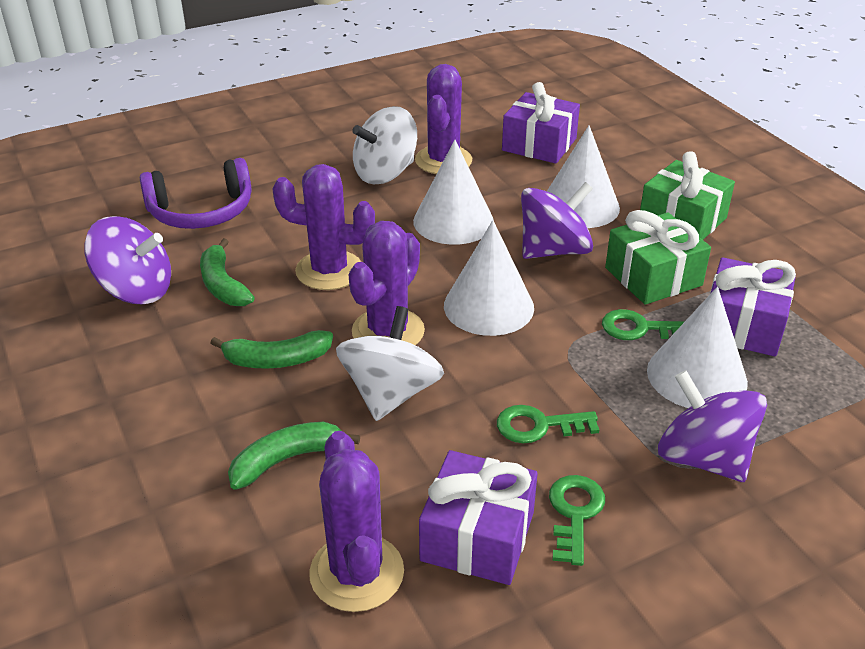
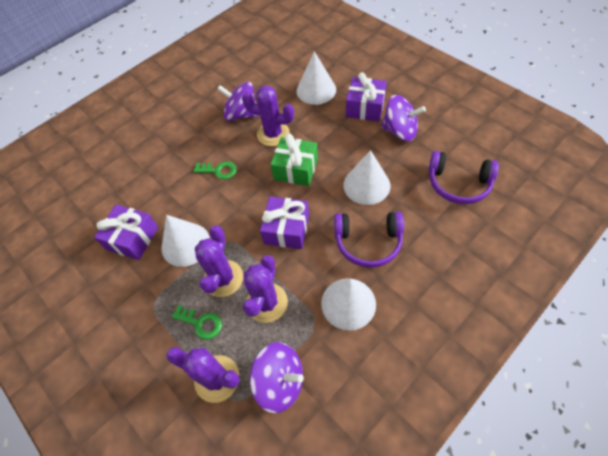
green banana: [200,238,255,306] [211,330,333,369] [228,422,360,489] = 3 -> none = 0
green gift: [605,210,711,305] [640,151,735,240] = 2 -> [270,133,318,186] = 1
green key: [497,405,599,444] [549,475,605,566] [602,309,685,340] = 3 -> [172,305,222,340] [193,161,237,179] = 2
purple headphones: [140,158,252,229] = 1 -> [334,212,404,268] [428,151,499,204] = 2
white spinning top: [336,306,444,421] [353,106,417,184] = 2 -> none = 0

